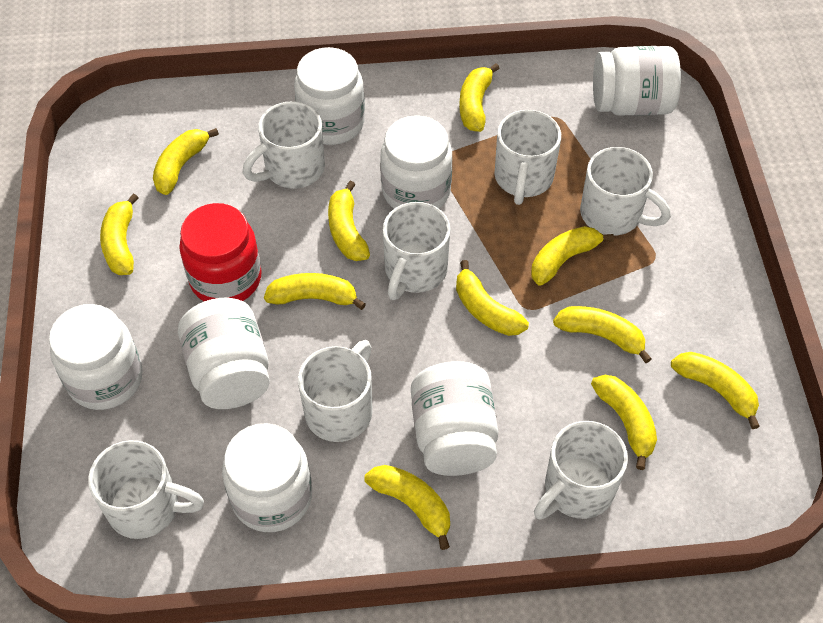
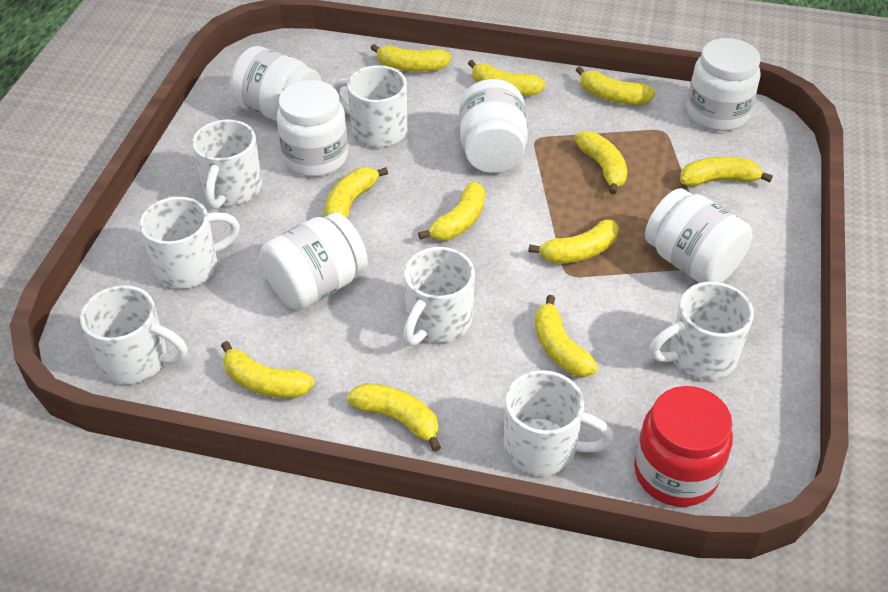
white jar: [49,304,143,410] [178,298,270,409] [222,423,312,532] [294,47,365,145] [380,115,452,209] [411,361,498,476] [593,46,681,116] = 7 -> [230,46,321,121] [260,212,368,311] [277,80,348,177] [459,79,528,173] [645,188,753,283] [687,38,761,131] = 6

